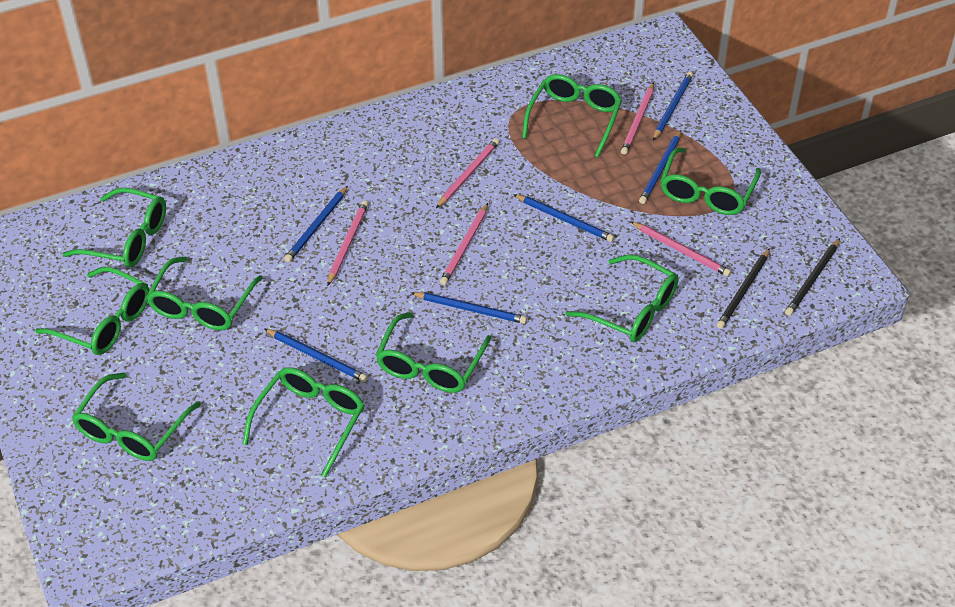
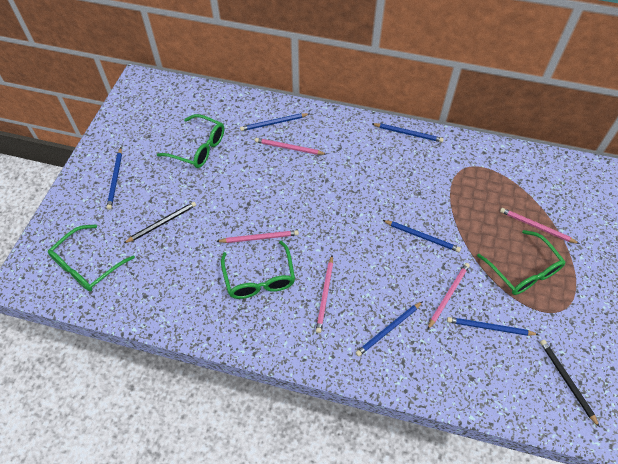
green glasses: [35,267,149,355] [63,187,166,268] [72,373,201,461] [146,257,263,330] [242,367,365,477] [376,312,491,393] [522,74,622,157] [566,255,679,342] [660,148,761,215] = 9 -> [48,225,135,292] [157,114,224,168] [221,241,295,299] [477,230,565,295] = 4

